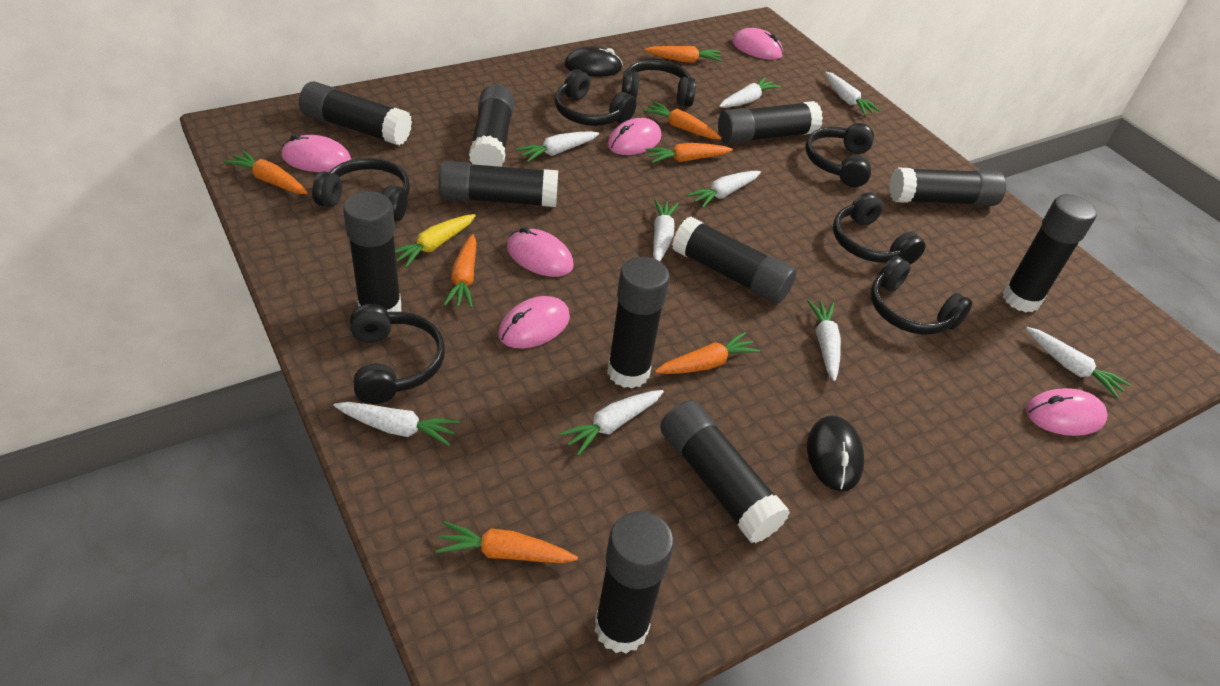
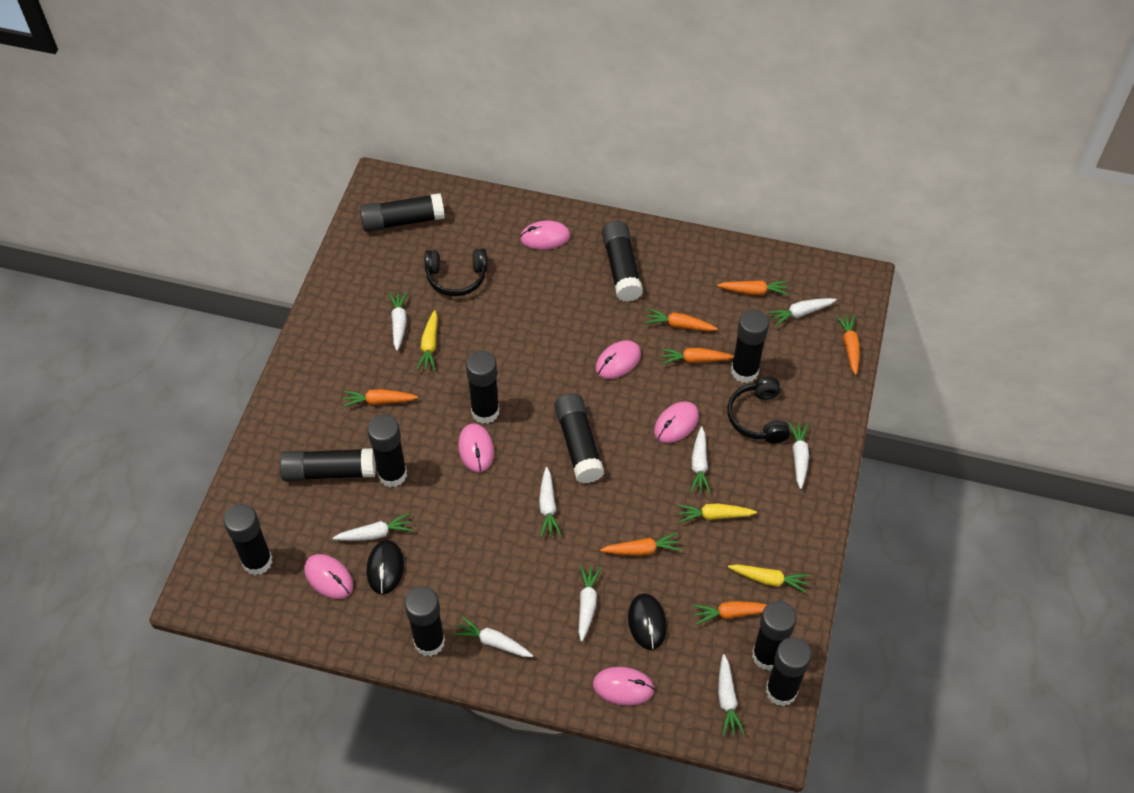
black headphones: [312,158,410,221] [350,304,445,404] [555,69,637,126] [621,60,696,107] [805,123,874,187] [833,192,926,264] [870,256,973,335] = 7 -> [425,249,487,296] [727,377,790,443] = 2
yellow carrot: [395,214,476,268] = 1 -> [416,310,437,371] [677,503,757,523] [728,564,809,593] = 3

